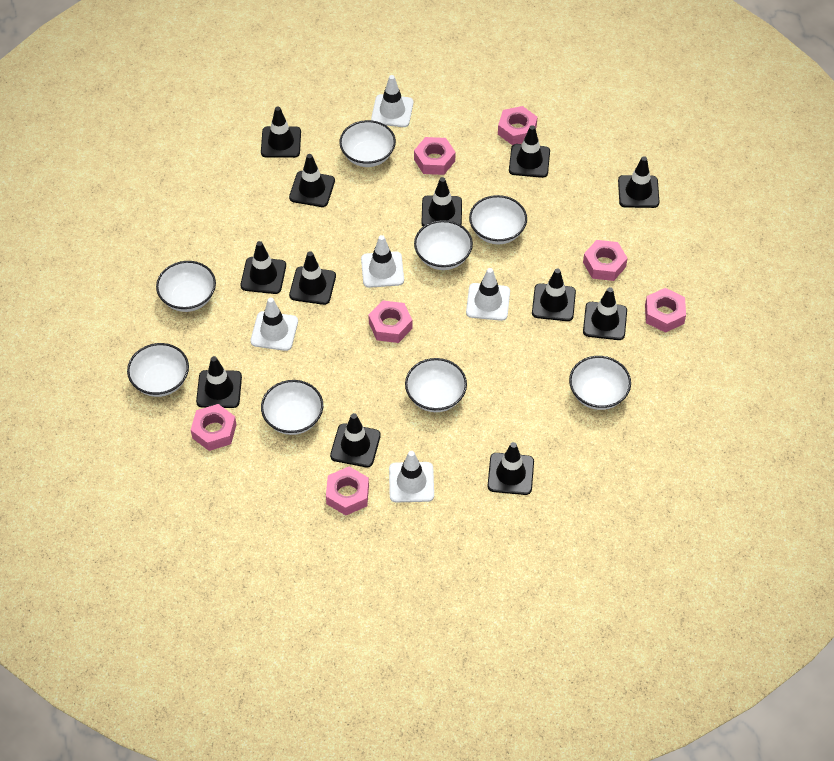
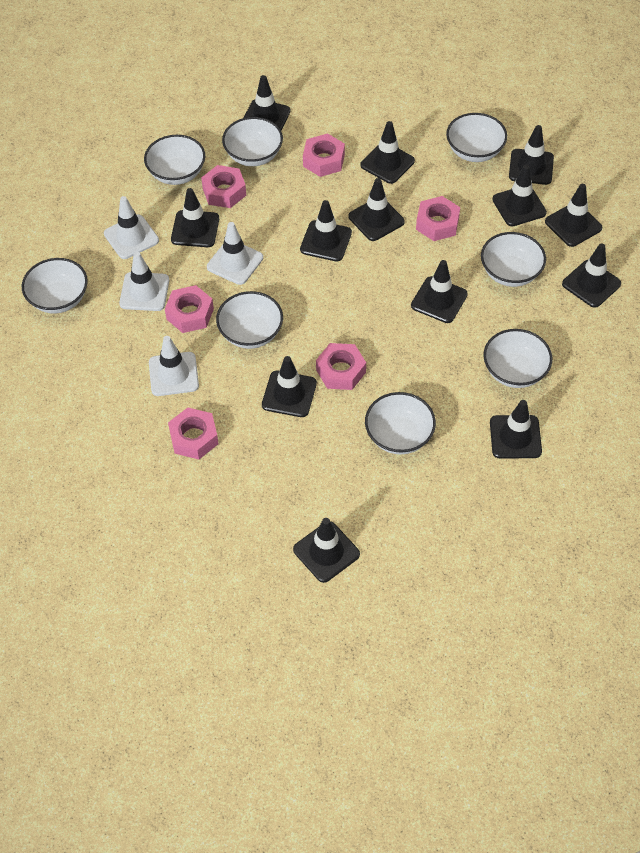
black traffic cone: [196,356,242,408] [240,241,286,294] [261,106,301,158] [289,154,335,207] [289,251,336,305] [330,413,381,467] [421,177,462,226] [488,442,534,495] [509,125,550,178] [532,268,576,321] [583,287,627,340] [618,156,659,208] = 12 -> [171,188,219,247] [244,75,291,130] [262,356,317,417] [293,518,360,583] [300,200,352,261] [349,178,405,241] [360,121,415,184] [411,260,468,323] [490,400,542,459] [492,165,547,226] [509,125,554,185] [545,184,602,247] [562,244,621,308] = 13
pink nut: [191,404,236,451] [326,467,369,515] [368,300,413,343] [414,137,456,175] [498,106,538,145] [583,240,628,281] [645,288,686,333] = 7 -> [165,285,214,333] [168,408,219,459] [201,165,246,208] [303,133,345,177] [316,343,366,390] [416,196,460,241] = 6
white traffic cone: [250,297,298,351] [361,235,404,288] [371,75,414,127] [389,451,434,502] [466,268,510,321] = 5 -> [104,196,159,259] [119,252,169,311] [149,336,199,396] [207,222,263,285] = 4

